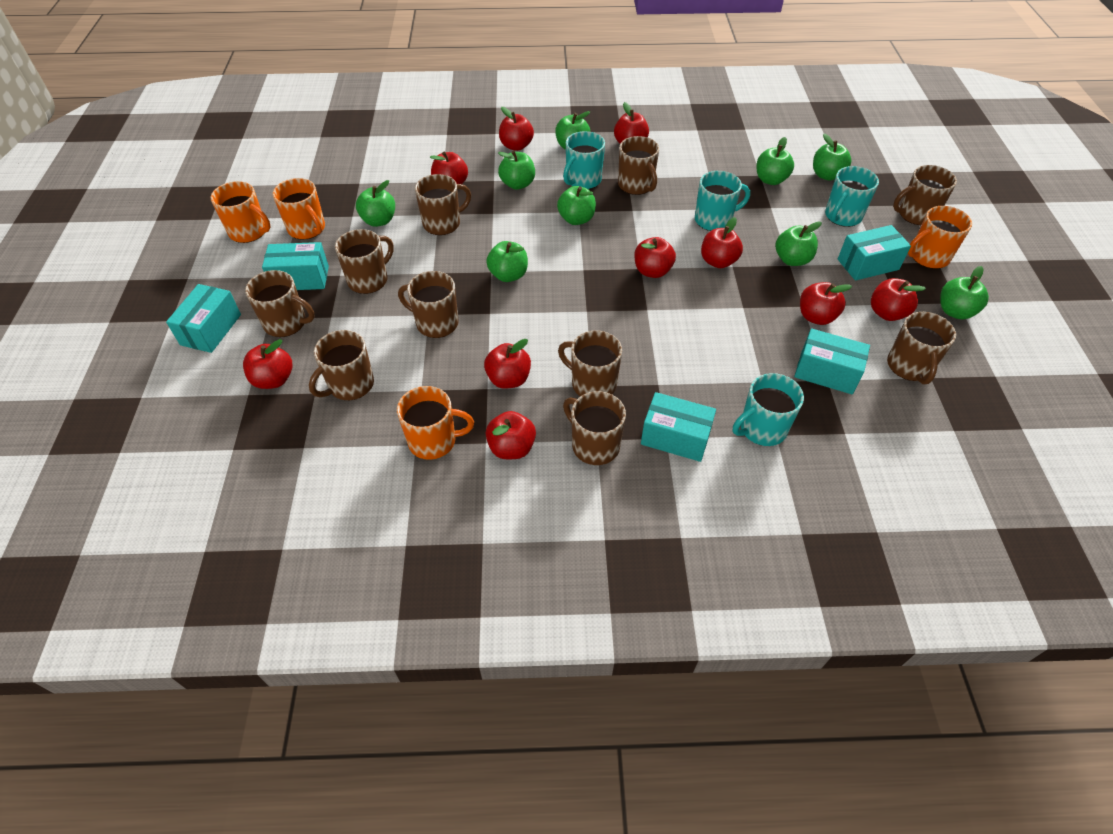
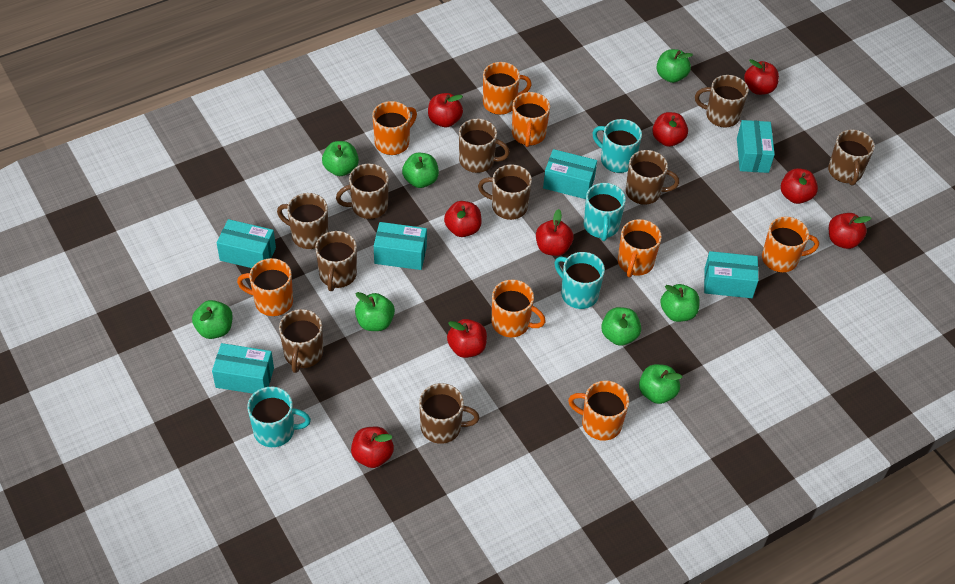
green apple: [356,180,395,227] [486,241,528,282] [498,151,535,190] [555,111,590,150] [557,186,596,225] [757,137,794,185] [776,221,822,266] [813,134,851,180] [940,266,989,319] = 9 -> [192,300,233,339] [322,141,359,176] [355,292,395,331] [402,153,439,188] [601,307,641,346] [639,364,683,404] [656,49,693,83] [660,284,700,322] = 8
orange mug: [211,181,271,243] [273,178,325,240] [397,386,474,460] [908,206,972,269] = 4 -> [237,258,293,316] [372,101,417,155] [483,62,532,115] [492,279,546,337] [512,92,550,147] [568,381,629,441] [618,219,662,278] [762,216,819,272] = 8
red apple: [243,339,293,389] [430,151,468,184] [484,339,531,389] [486,411,536,459] [499,107,534,151] [614,102,649,144] [634,237,676,278] [701,217,743,268] [800,282,852,325] [871,278,926,321] = 10 -> [351,427,394,468] [428,93,463,127] [444,201,482,237] [447,319,487,358] [536,209,574,256] [652,112,688,147] [744,59,779,95] [781,168,818,204] [829,213,871,249] = 9
turquoise box: [166,284,241,353] [262,242,329,290] [641,392,716,462] [794,328,870,394] [838,225,911,281] = 5 -> [212,343,274,394] [217,219,276,268] [374,222,427,270] [543,149,597,199] [704,251,758,298] [737,120,775,173] = 6

